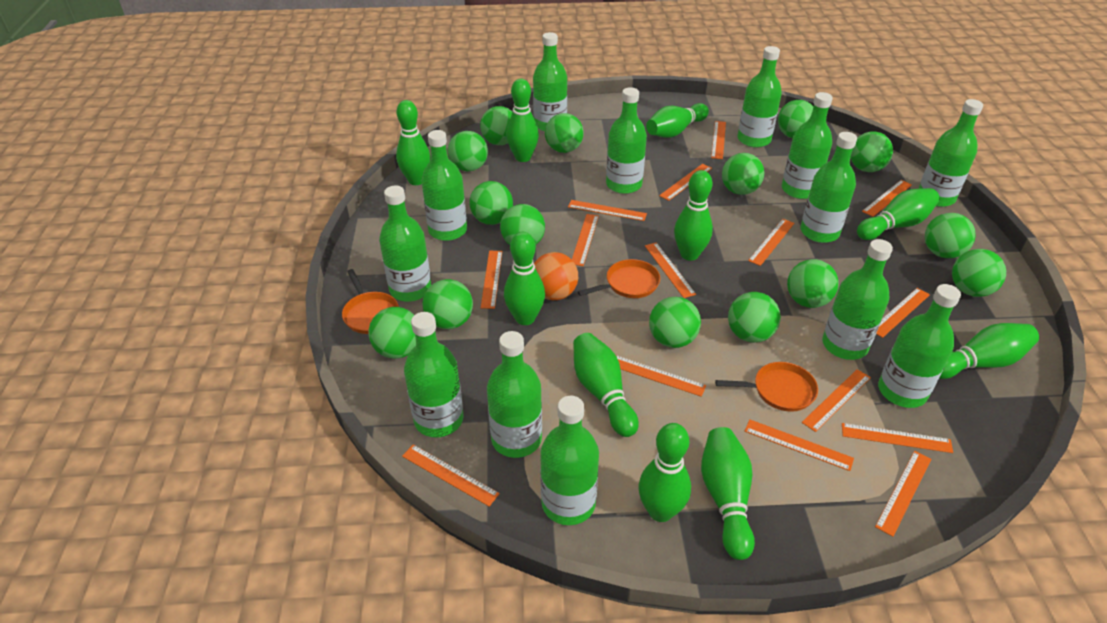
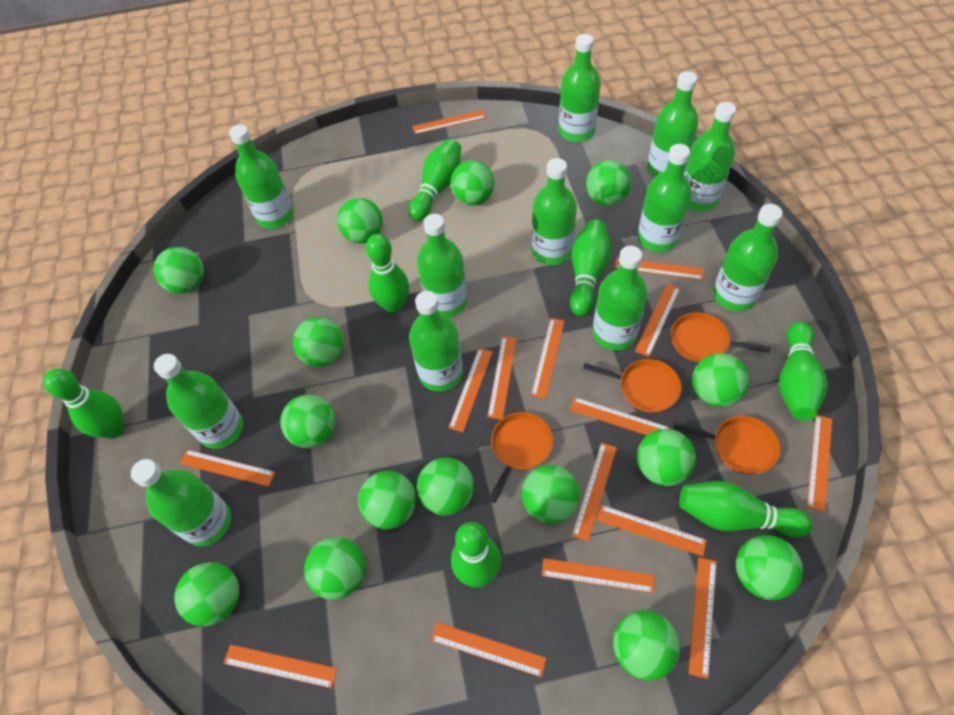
green bottle: [379,186,431,302] [404,312,464,438] [421,130,467,241] [487,331,542,458] [533,32,567,131] [540,396,599,525] [606,87,647,194] [737,46,782,148] [782,92,833,199] [800,132,857,243] [822,239,893,360] [878,284,961,408] [918,99,983,207] = 13 -> [131,459,231,546] [154,354,244,449] [229,124,294,229] [409,291,463,392] [417,214,467,317] [532,158,577,265] [559,34,601,142] [593,246,648,350] [638,144,692,252] [647,72,698,177] [684,102,736,211] [713,204,783,311] = 12
green bowling pin: [396,100,431,185] [504,232,545,325] [506,79,539,162] [573,333,639,437] [639,423,691,522] [646,103,709,138] [674,170,713,261] [701,427,755,560] [857,188,940,240] [939,323,1039,379] = 10 -> [43,368,125,439] [366,234,409,313] [409,139,461,221] [451,522,502,587] [570,220,611,316] [679,481,812,538] [779,322,828,421] = 7
orange ball: [534,252,578,300] = 1 -> none = 0
orange pan: [342,269,399,334] [578,259,660,298] [715,362,818,412] = 3 -> [489,412,553,503] [583,359,681,413] [671,312,771,362] [674,416,780,474] = 4

